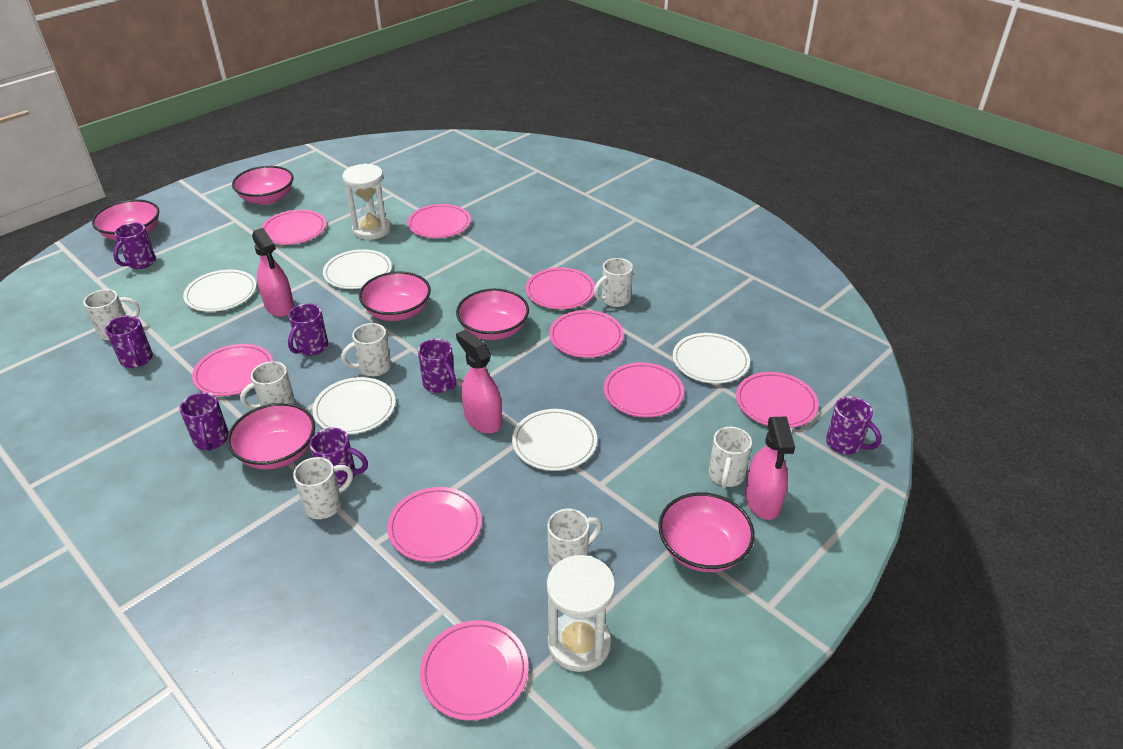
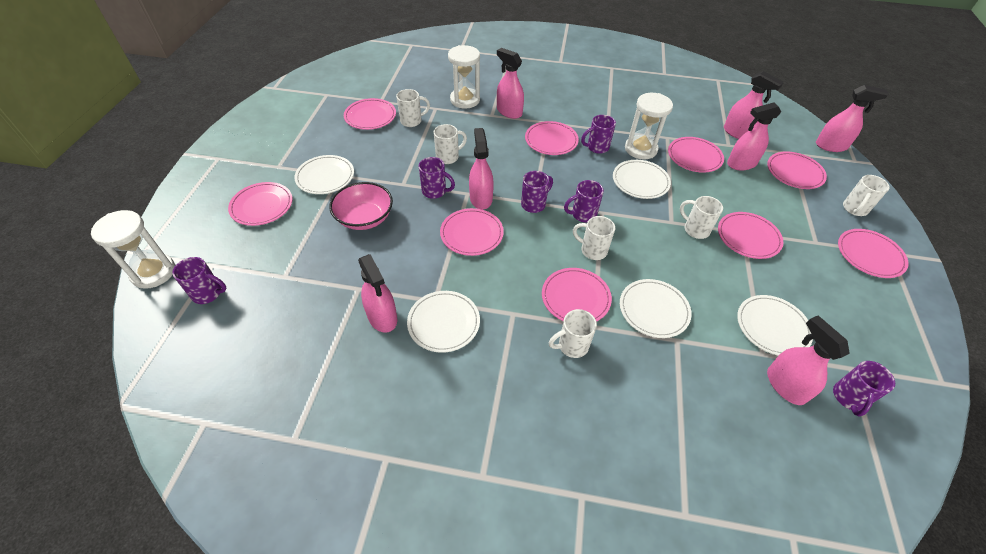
pink bowl: [92,200,160,241] [227,403,315,470] [232,166,293,205] [359,272,431,321] [456,289,529,340] [658,492,755,572] = 6 -> [329,182,393,230] = 1
pink spray bottle: [252,228,294,317] [456,329,502,433] [745,416,795,520] = 3 -> [358,254,397,333] [469,128,494,210] [497,48,524,119] [724,71,784,139] [727,102,781,170] [767,316,850,405] [816,85,889,152] = 7
purple mug: [105,315,153,368] [113,222,156,269] [179,392,229,451] [288,303,328,356] [310,428,368,487] [418,339,457,393] [826,396,882,454] = 7 -> [172,257,227,304] [419,157,455,199] [521,171,553,213] [564,180,604,222] [581,115,616,154] [833,361,895,417] = 6
white hourglass: [342,163,391,240] [547,555,615,672] = 2 -> [91,210,175,289] [448,45,480,109] [625,93,673,159] = 3
white mug: [83,289,140,340] [240,361,295,409] [293,457,353,519] [341,323,391,376] [547,509,602,568] [594,258,633,307] [709,427,752,488] = 7 -> [396,89,430,127] [434,124,467,164] [549,309,597,358] [573,216,615,260] [680,196,723,239] [843,175,890,216] = 6

